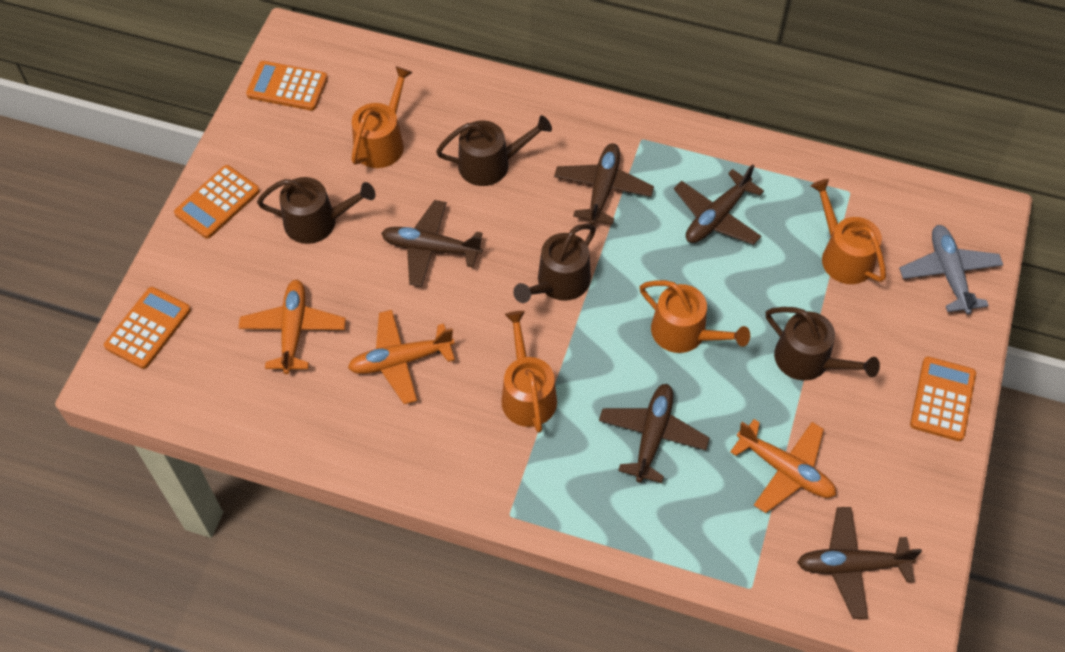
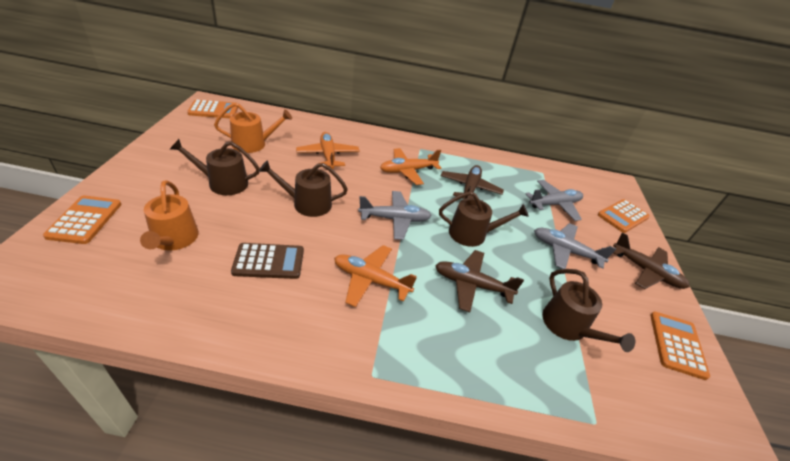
brown calculator: none = 0 -> [231,243,304,279] = 1
brown plane: [381,200,483,287] [554,143,654,225] [599,384,709,483] [674,164,764,245] [797,507,922,619] = 5 -> [435,250,524,312] [441,165,504,199] [613,232,690,289] = 3
grey plane: [899,225,1003,314] = 1 -> [358,191,432,240] [525,180,583,221] [534,223,616,269] = 3
orange watering can: [351,66,413,168] [501,311,557,433] [640,280,750,353] [811,179,886,284] = 4 -> [140,180,199,250] [214,103,292,153] = 2

